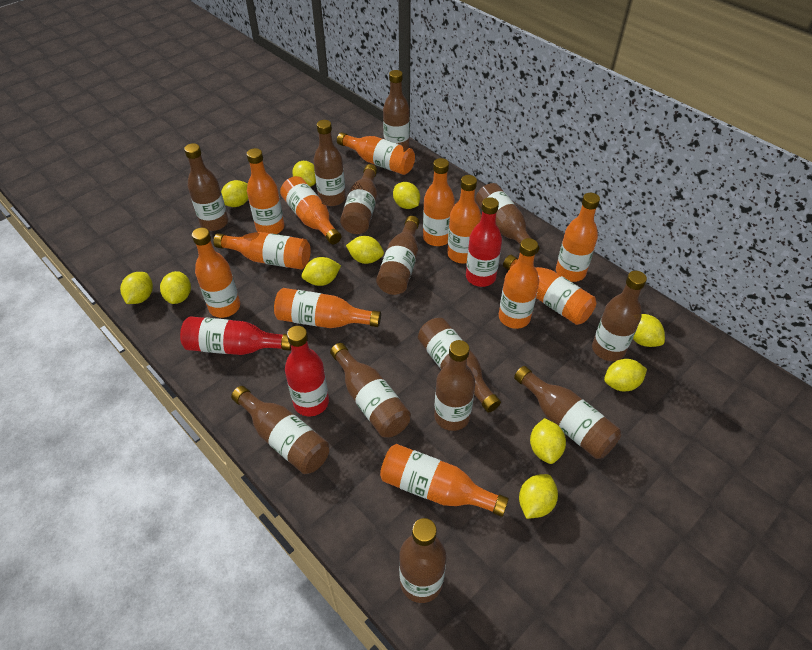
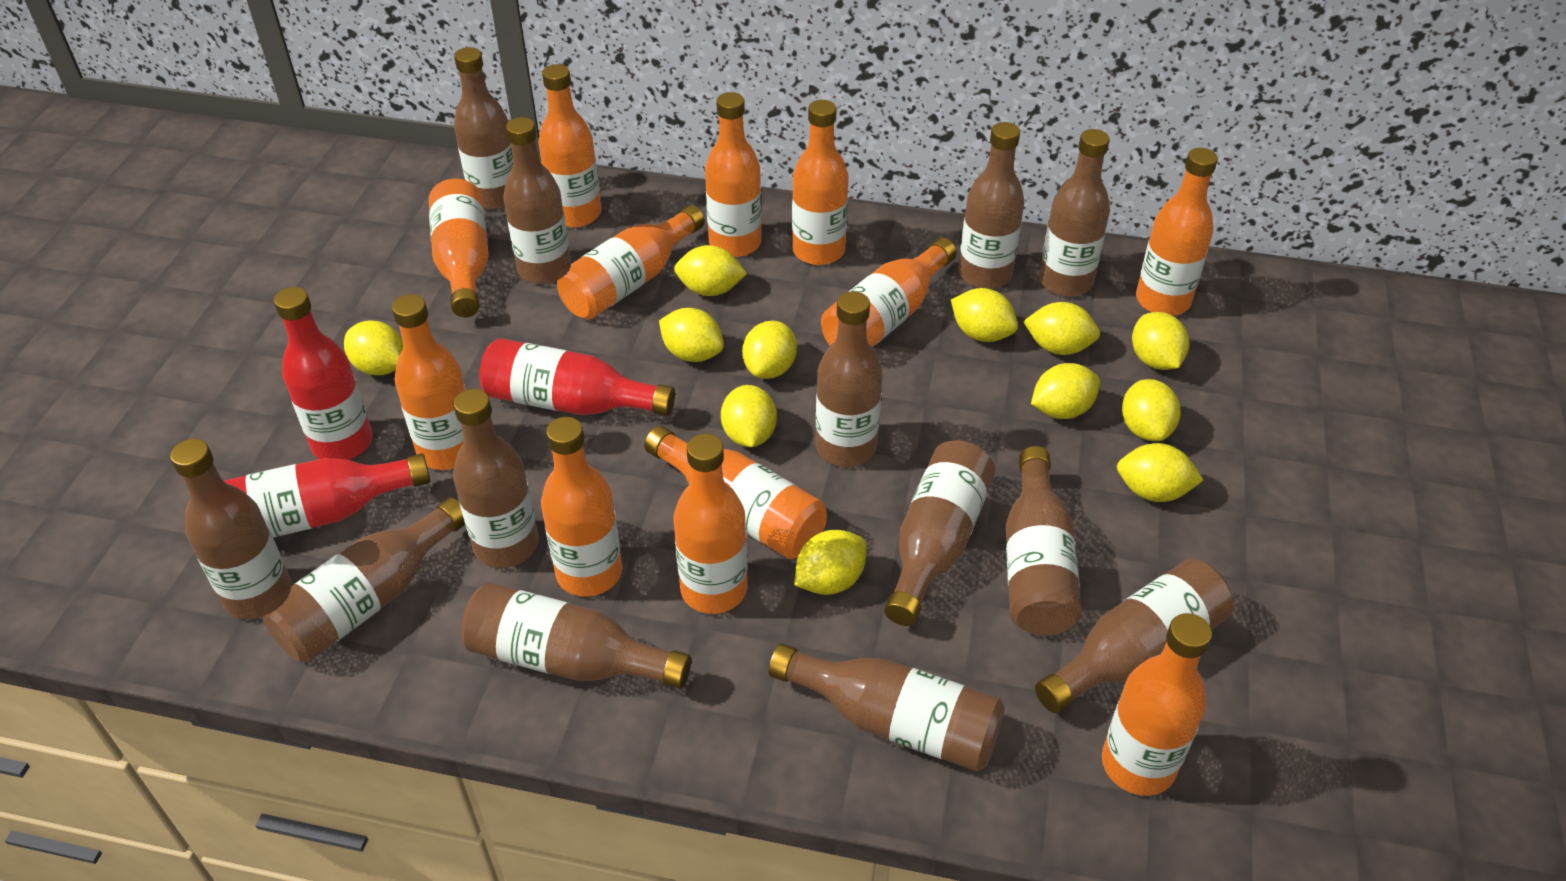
yellow lemon: [120,272,153,304] [160,271,191,304] [221,180,248,207] [292,161,316,187] [302,257,341,286] [346,236,384,264] [393,182,420,209] [519,474,558,519] [530,418,566,464] [604,359,647,391] [633,314,665,347] = 11 -> [344,320,403,375] [659,308,724,362] [674,245,747,296] [721,385,777,447] [742,321,797,379] [794,530,867,595] [951,288,1018,342] [1023,302,1100,355] [1031,363,1100,419] [1117,443,1203,502] [1122,379,1181,441] [1132,312,1189,370] = 12

